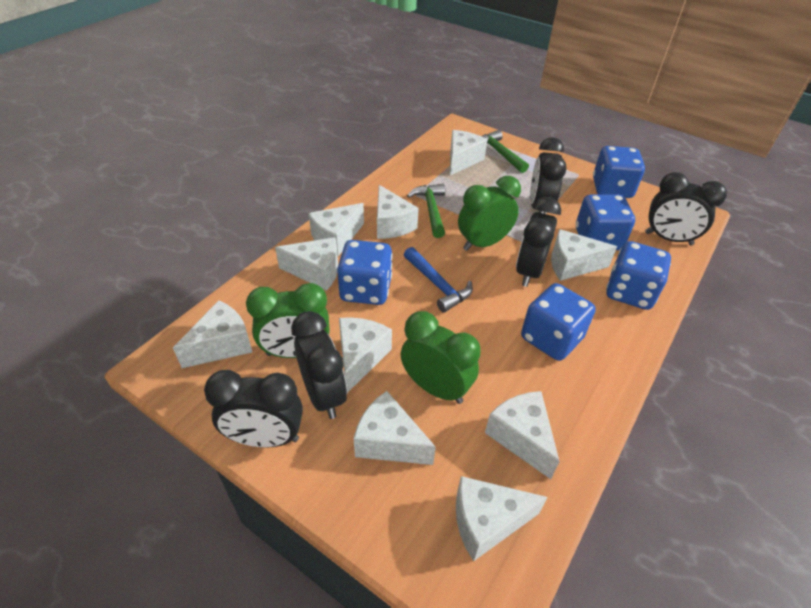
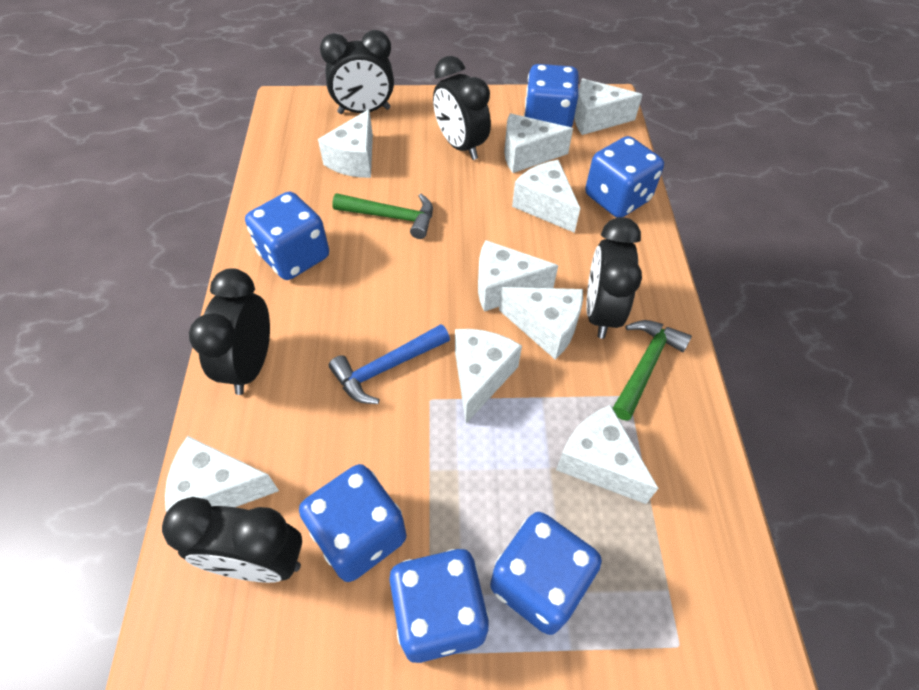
blue dice: [337,240,393,305] [521,283,596,361] [576,194,635,250] [593,146,645,198] [606,241,671,310] = 5 -> [245,191,329,280] [299,464,407,582] [389,549,490,663] [490,512,602,635] [524,64,579,127] [585,136,664,217] = 6
green clock: [246,283,329,358] [401,311,481,404] [458,176,521,251] = 3 -> none = 0
white cheese: [173,300,252,368] [275,237,338,291] [309,203,364,256] [339,317,392,393] [354,391,436,465] [377,185,419,239] [450,130,487,176] [456,476,547,561] [485,391,560,479] [551,229,617,281] = 10 -> [165,436,279,512] [318,109,373,178] [455,329,522,424] [478,240,558,311] [499,287,583,359] [504,113,573,173] [512,160,580,233] [556,405,659,504] [574,79,643,135] = 9

